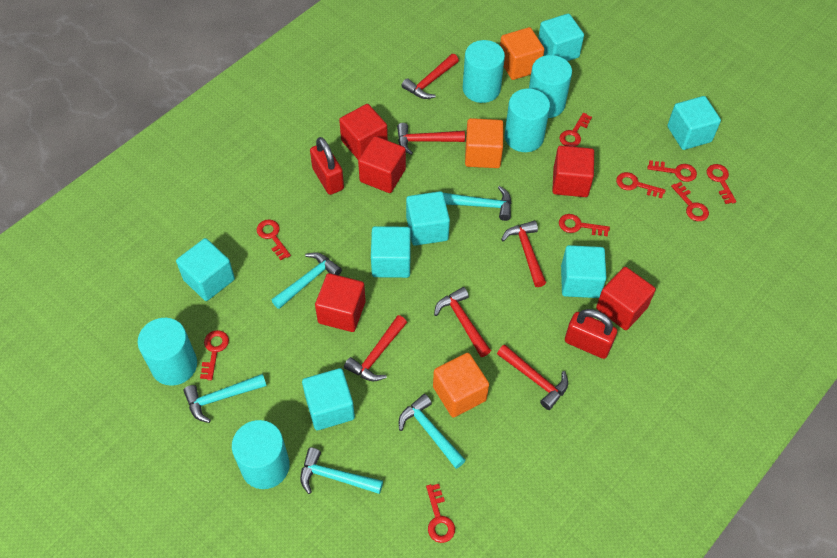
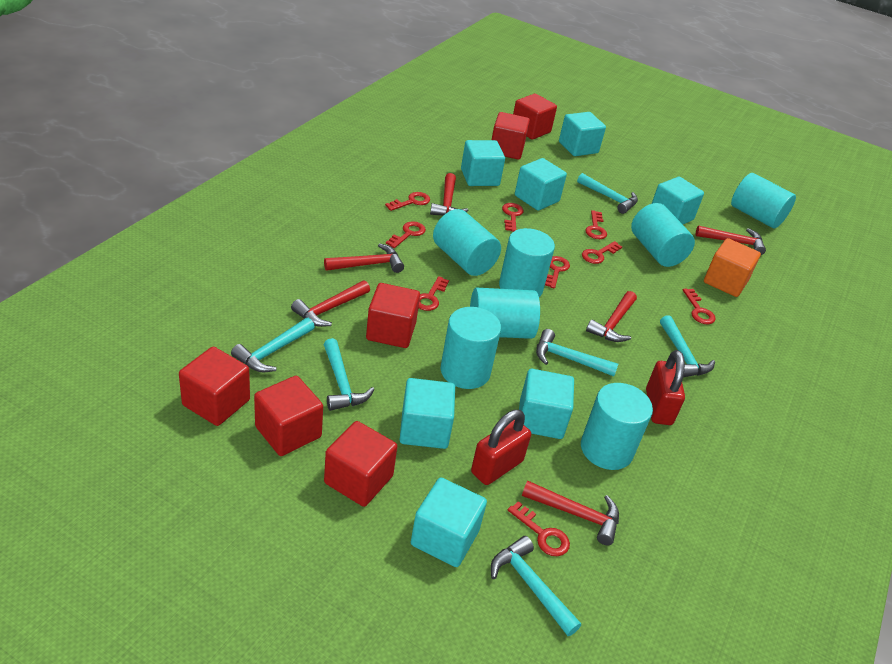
orange cube: [433,353,489,418] [465,118,504,168] [500,27,544,80] = 3 -> [704,238,761,297] = 1
red cube: [315,273,366,332] [339,104,388,160] [358,136,406,193] [552,146,594,197] [596,267,656,330] = 5 -> [179,347,250,426] [254,376,323,456] [324,421,397,507] [366,283,420,348] [492,112,530,160] [513,93,557,140] = 6
turquoise cylinder: [138,318,197,386] [232,420,290,489] [463,40,505,103] [505,88,550,152] [529,55,572,118] = 5 -> [433,209,501,276] [441,307,501,389] [470,287,540,339] [499,228,555,297] [581,383,653,470] [631,203,695,267] [731,173,796,229] = 7
turquoise hammer: [183,374,267,423] [271,252,342,309] [300,447,383,494] [399,394,466,469] [443,186,511,221] = 5 -> [231,318,315,372] [323,338,375,411] [491,536,581,636] [536,329,618,376] [577,173,638,214] [660,315,715,377] = 6

